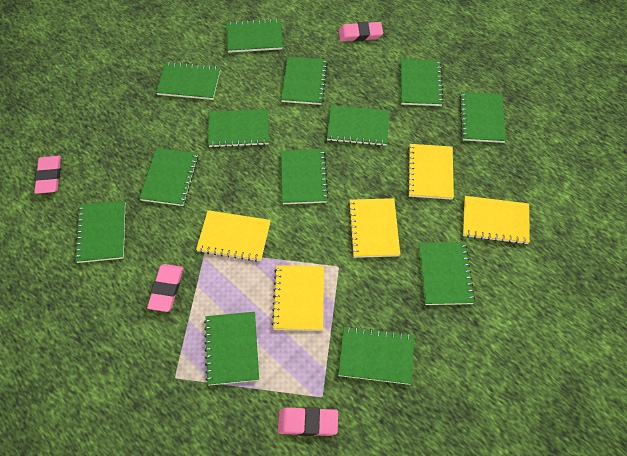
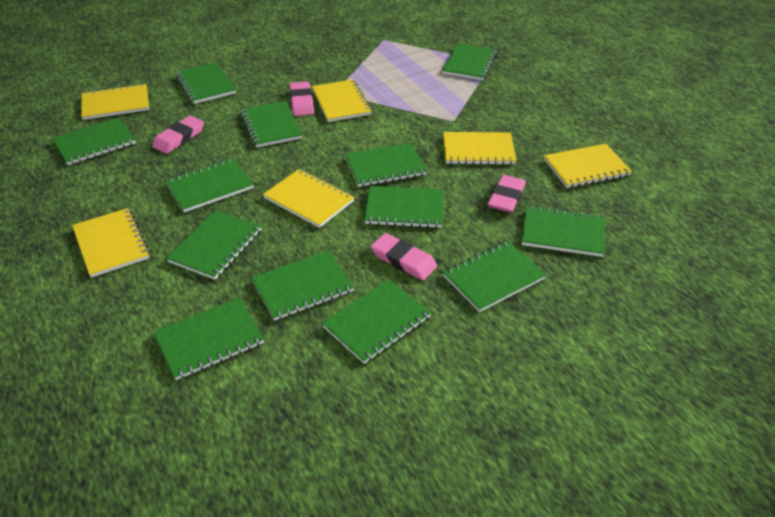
yellow notebook: [196,210,271,262] [272,265,324,331] [348,198,400,258] [407,144,454,200] [463,196,530,245] = 5 -> [72,208,150,278] [81,84,150,120] [263,169,354,228] [312,79,372,122] [443,132,517,165] [544,144,632,188] = 6

